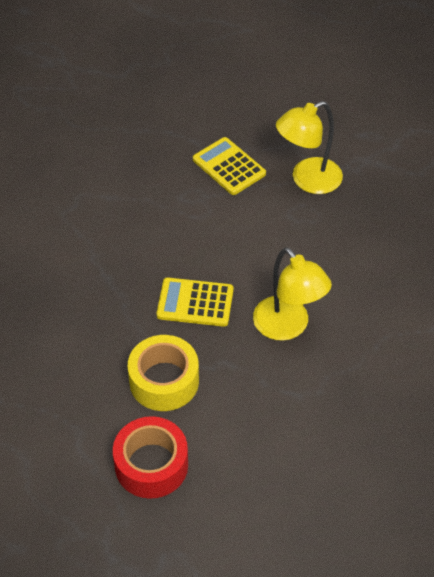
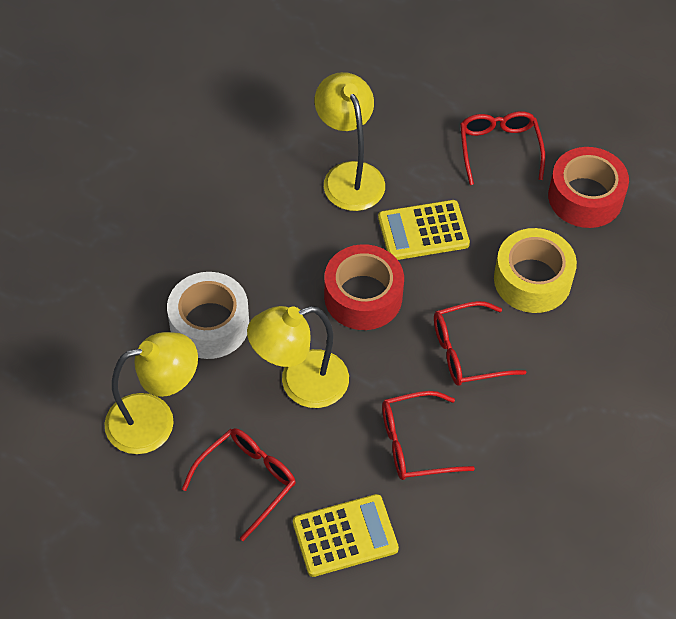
red glasses: none = 0 -> [182,428,296,541] [382,391,475,480] [434,301,527,386] [460,111,545,185] = 4
red tape: [113,416,188,499] = 1 -> [324,244,404,330] [548,147,629,228] = 2
white tape: none = 0 -> [167,272,249,359] = 1
yellow lamp: [253,247,332,341] [276,101,343,194] = 2 -> [104,332,198,454] [247,306,349,408] [314,72,385,211] = 3

